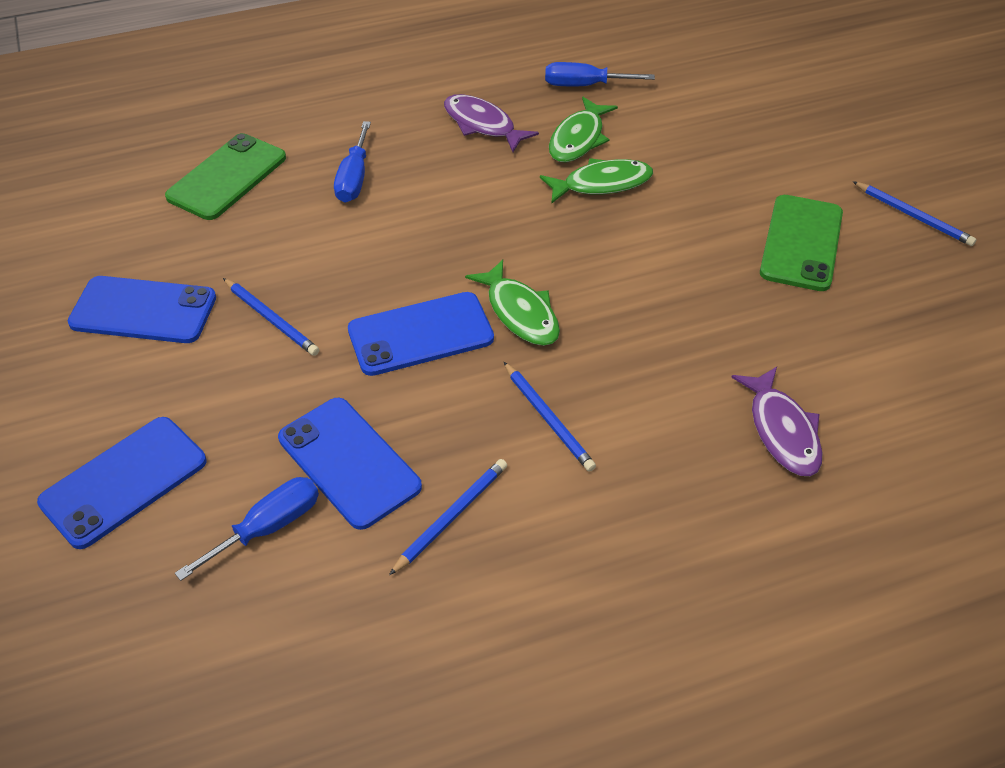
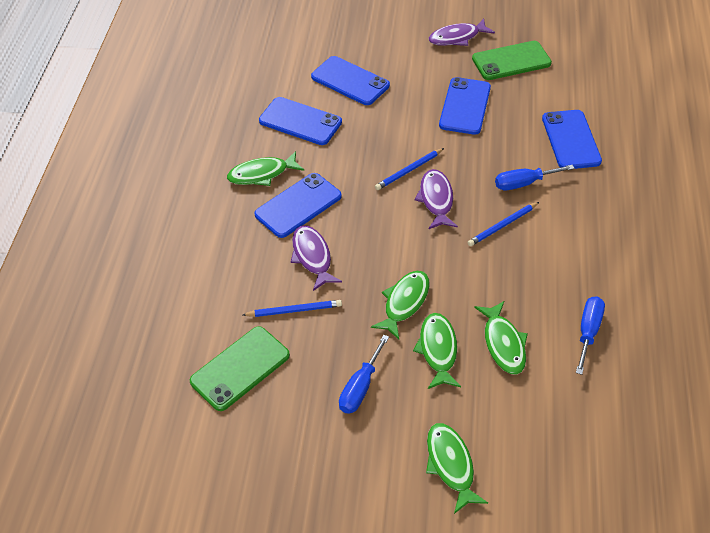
blue pencil: [223,278,319,356] [389,459,507,575] [504,362,596,472] [852,181,977,246] = 4 -> [243,300,342,317] [375,148,444,190] [467,202,539,246] = 3
blue phone: [37,417,206,549] [68,276,216,343] [278,398,422,530] [348,292,494,376] = 4 -> [254,173,342,238] [259,97,342,145] [311,56,390,105] [439,77,491,135] [542,110,602,169] = 5
green fish: [465,259,560,346] [540,158,653,204] [549,97,618,162] = 3 -> [227,151,304,186] [371,271,430,339] [413,313,461,389] [426,423,488,514] [474,301,528,375] = 5
purple fish: [444,94,539,152] [731,367,822,476] = 2 -> [291,225,342,291] [414,169,458,229] [429,19,495,46] = 3

